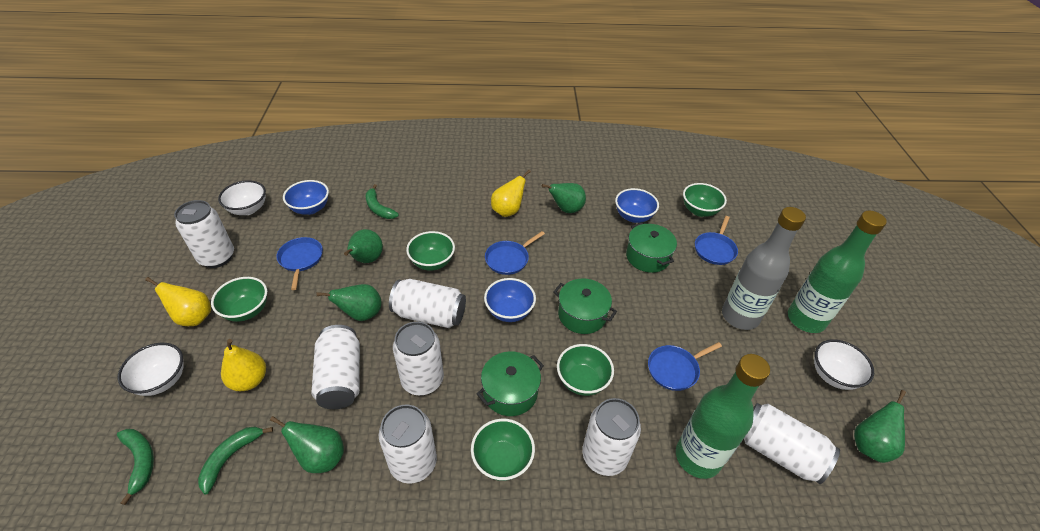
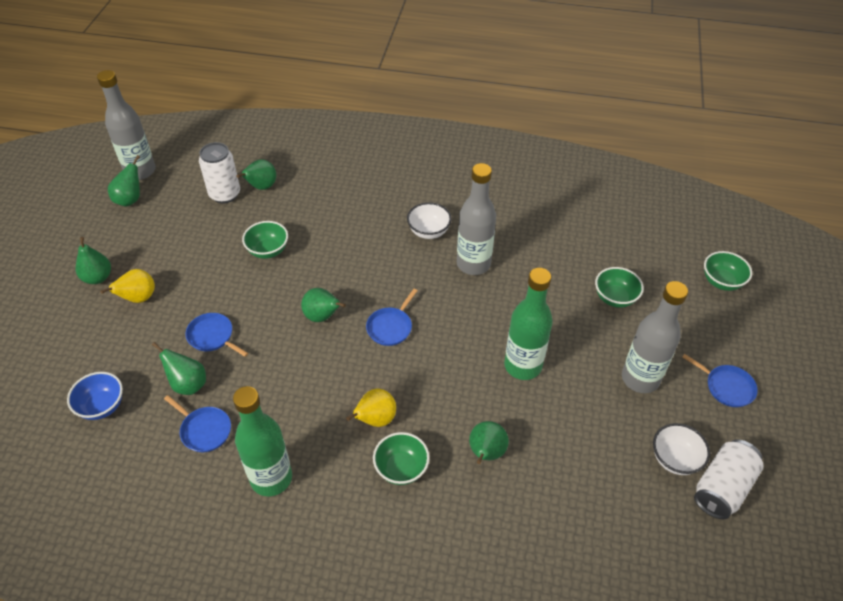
blue bowl: [283,180,329,215] [484,278,536,322] [615,188,659,223] = 3 -> [67,372,123,420] = 1
green banana: [117,429,154,505] [198,427,273,494] [366,184,399,219] = 3 -> none = 0
green bowl: [211,277,267,322] [406,231,455,271] [471,419,535,481] [557,344,614,396] [683,183,727,217] = 5 -> [242,221,288,259] [373,432,430,485] [595,267,644,308] [704,251,752,291] = 4
green pear: [270,416,344,473] [317,284,382,321] [344,229,383,263] [542,183,586,213] [854,390,906,463] = 5 -> [75,237,111,284] [108,155,140,207] [152,342,206,395] [236,159,276,190] [301,288,346,322] [469,421,509,464] = 6
green pot: [477,351,544,416] [554,278,617,334] [626,223,677,273] = 3 -> none = 0
grey bottle: [722,207,806,330] = 1 -> [97,70,156,180] [457,163,496,275] [622,281,688,393] = 3
white bowl: [117,343,183,396] [218,180,266,215] [814,339,874,390] = 3 -> [407,202,452,239] [653,423,710,475] = 2
white can: [174,200,234,268] [312,325,360,409] [379,405,437,484] [389,279,466,328] [393,322,444,396] [582,398,641,476] [744,403,840,484] = 7 -> [199,142,240,204] [694,439,764,519] = 2
yellow pear: [145,277,211,326] [221,339,266,391] [491,170,531,217] = 3 -> [100,269,155,303] [346,388,396,427] = 2

